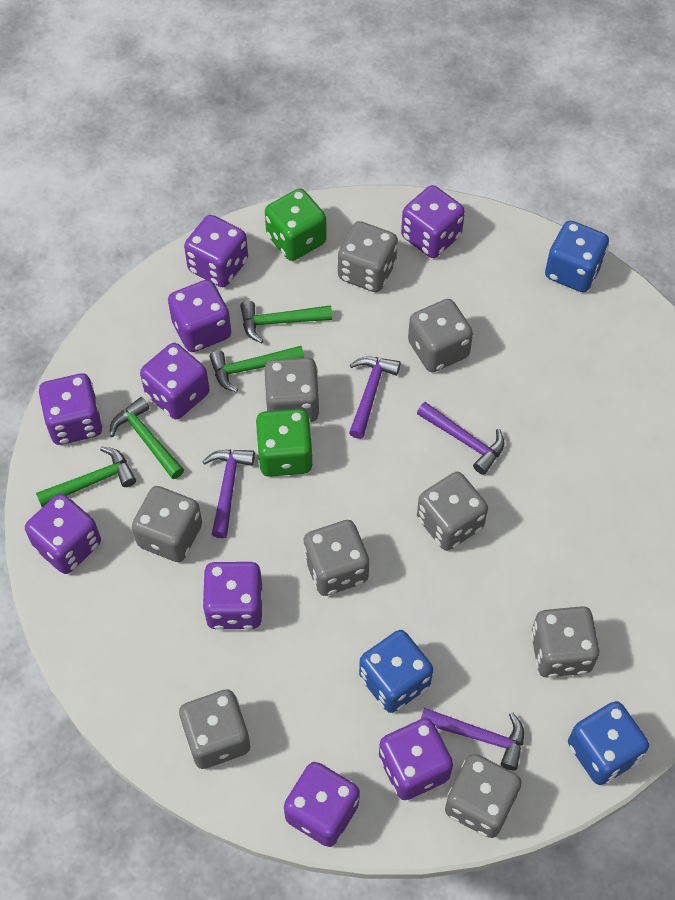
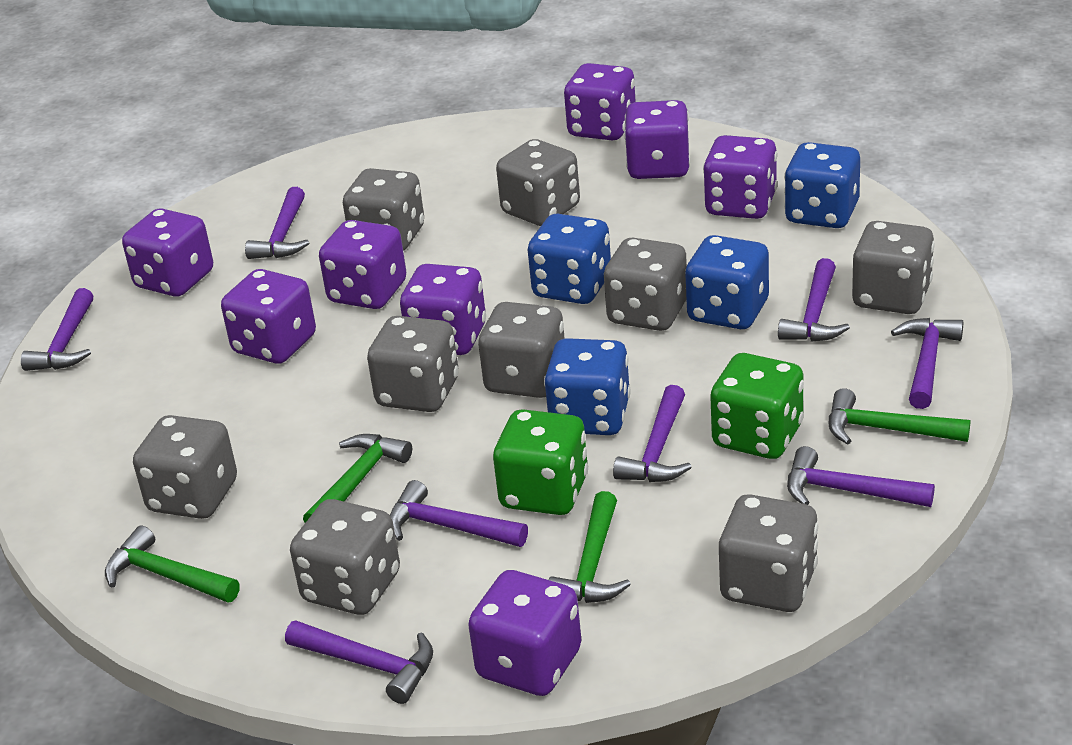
blue dice: [359,630,433,713] [545,221,609,292] [568,701,649,785] = 3 -> [528,214,611,304] [544,338,630,435] [685,235,769,329] [784,142,860,228] = 4
purple dice: [25,494,101,574] [39,373,103,445] [140,343,209,419] [168,279,231,352] [184,215,248,287] [202,562,262,630] [284,762,360,847] [379,718,453,800] [401,185,465,258] = 9 -> [122,208,213,297] [221,269,316,364] [319,220,406,309] [400,264,486,355] [468,570,581,696] [564,63,636,141] [624,100,690,179] [703,135,777,219] = 8
purple hammer: [202,450,255,538] [349,356,401,439] [417,402,505,475] [421,708,524,771] = 4 -> [21,288,93,371] [245,187,309,259] [285,621,433,704] [390,480,528,547] [613,385,692,482] [778,258,850,342] [787,446,935,507] [891,318,963,409] = 8

